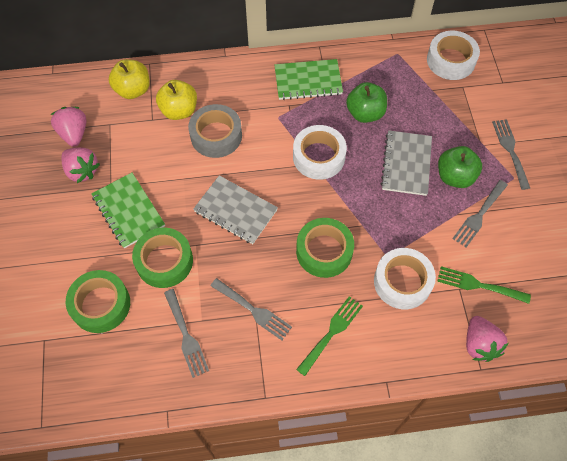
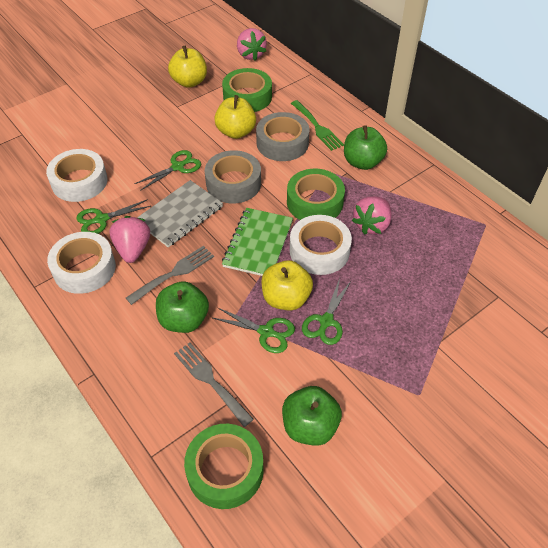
green apple: [346,82,387,123] [438,146,482,188] = 2 -> [156,281,209,333] [282,386,342,446] [344,125,387,170] = 3
green fork: [296,296,363,376] [437,266,531,304] = 2 -> [291,100,344,151] = 1
green notebook: [91,173,165,249] [274,59,343,100] = 2 -> [222,208,293,276] = 1
green scissors: none = 0 -> [76,199,151,234] [134,150,201,191] [213,307,295,353] [302,278,351,345] = 4
grey fork: [164,289,209,378] [210,278,292,340] [452,180,508,247] [492,119,530,190] = 4 -> [126,246,214,305] [174,343,254,427] = 2
grey notebook: [193,175,278,244] [381,130,432,196] = 2 -> [137,180,223,247] = 1
grey tape: [188,104,242,158] = 1 -> [205,150,261,204] [256,112,309,161] = 2
yellow apple: [109,59,150,99] [156,80,197,120] = 2 -> [168,46,207,88] [214,95,256,139] [261,260,313,311] = 3

